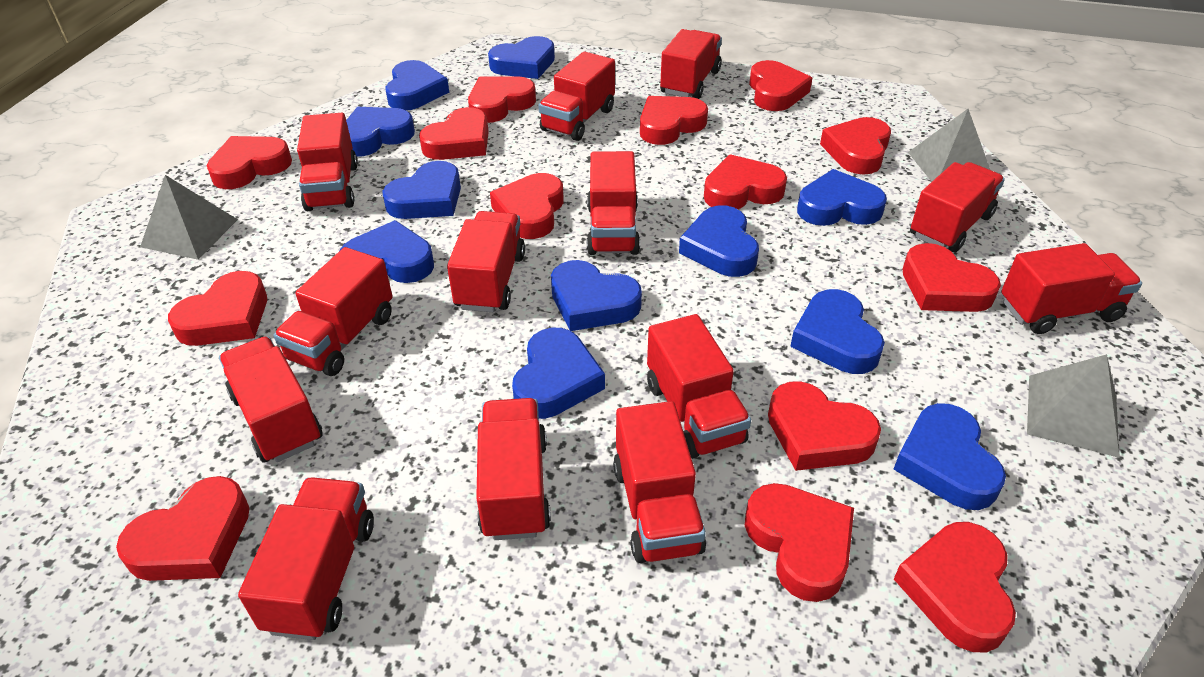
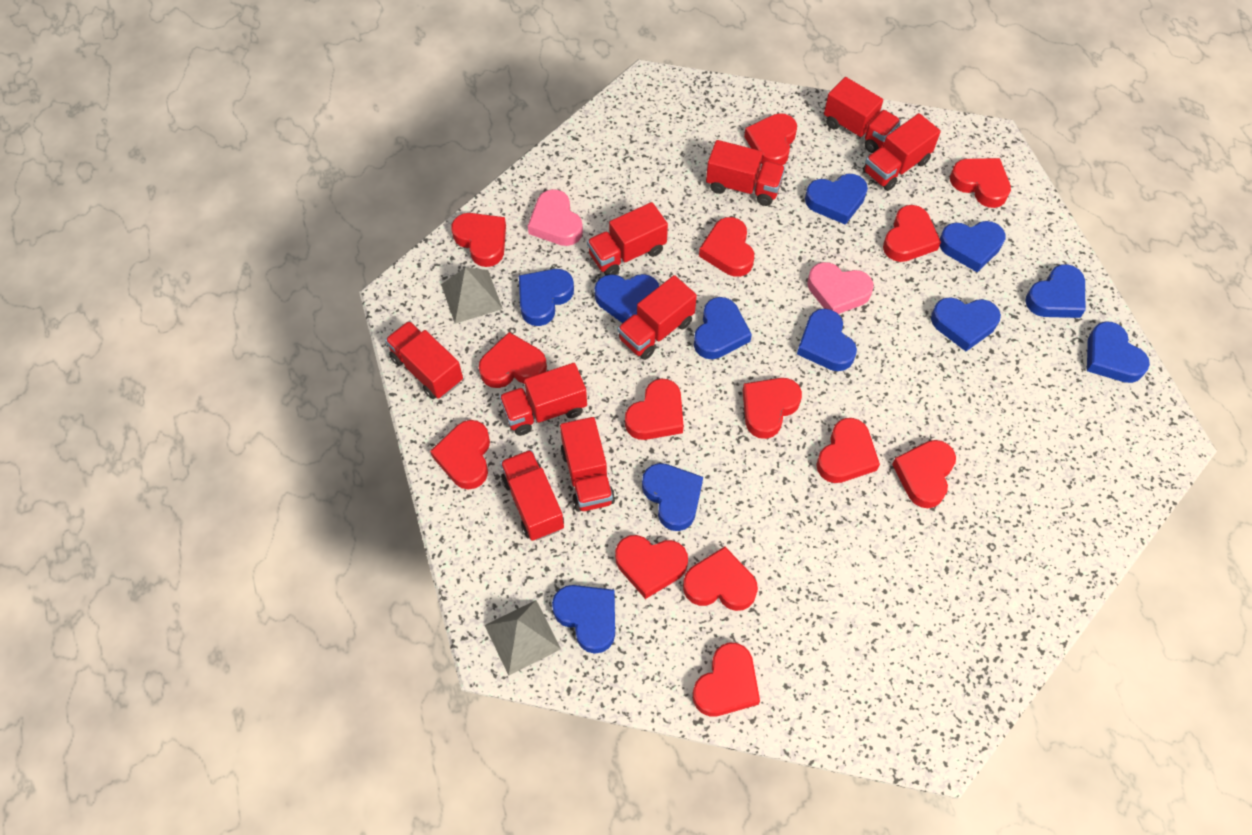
grey pyramid: [140,175,238,260] [908,109,990,182] [1027,354,1120,458] = 3 -> [441,267,503,324] [485,600,561,676] = 2
pink heart: none = 0 -> [528,189,583,246] [807,262,874,314] = 2
red truck: [219,337,323,462] [238,477,374,640] [273,247,393,376] [297,113,358,211] [447,211,525,312] [476,398,551,540] [538,51,615,141] [587,151,640,255] [613,401,706,563] [647,314,751,459] [660,29,722,99] [910,162,1005,252] [1001,243,1142,334] = 13 -> [385,321,463,399] [499,363,587,436] [500,450,564,541] [560,417,615,512] [587,202,668,275] [618,275,697,360] [706,140,785,206] [824,77,901,153] [863,113,941,191] = 9

